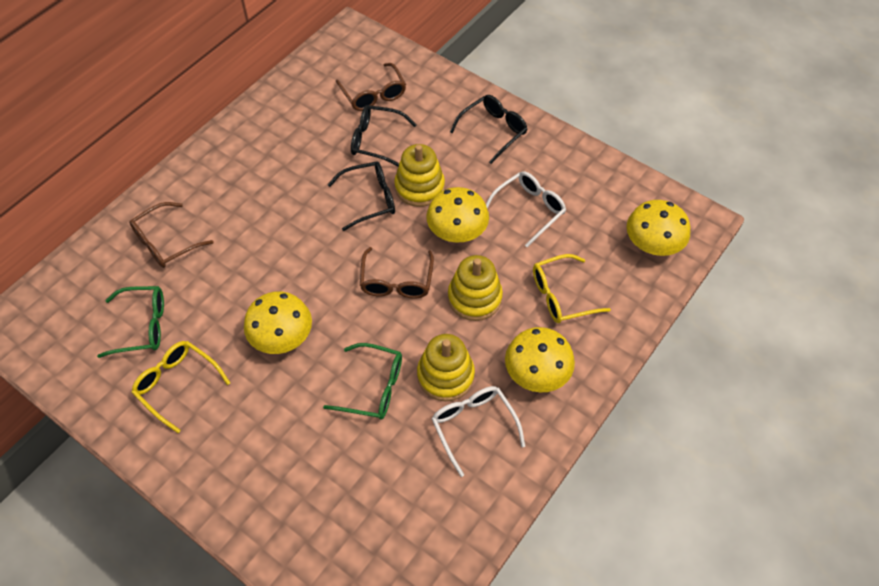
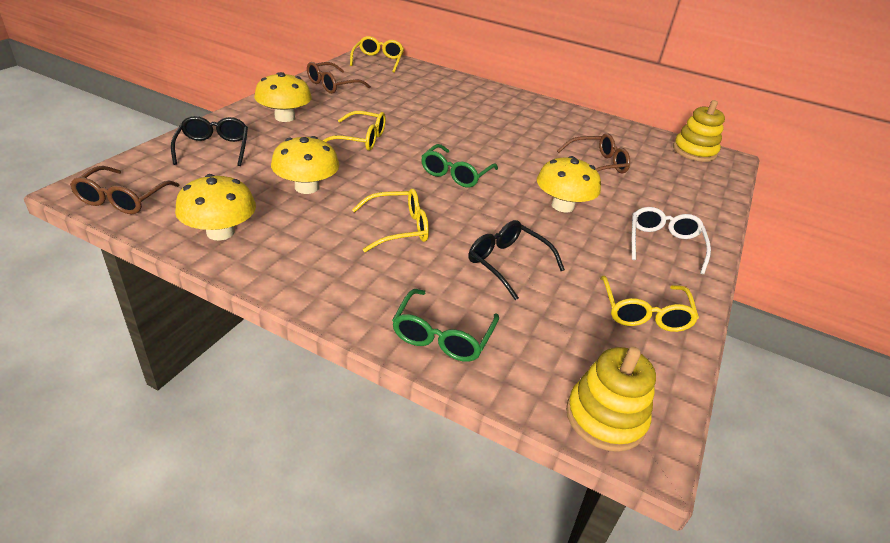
black glasses: [328,161,395,231] [351,105,417,167] [450,95,527,164] = 3 -> [171,116,248,166] [468,220,565,300] = 2
white glasses: [432,386,525,477] [486,171,566,247] = 2 -> [632,207,711,274] = 1
yellow glasses: [131,341,230,433] [533,254,611,323] = 2 -> [323,111,386,151] [350,36,404,72] [352,189,429,252] [600,276,699,332] = 4
yellow stacking toy: [394,144,445,207] [417,334,475,401] [448,255,503,321] = 3 -> [566,347,656,452] [673,100,725,162] = 2

